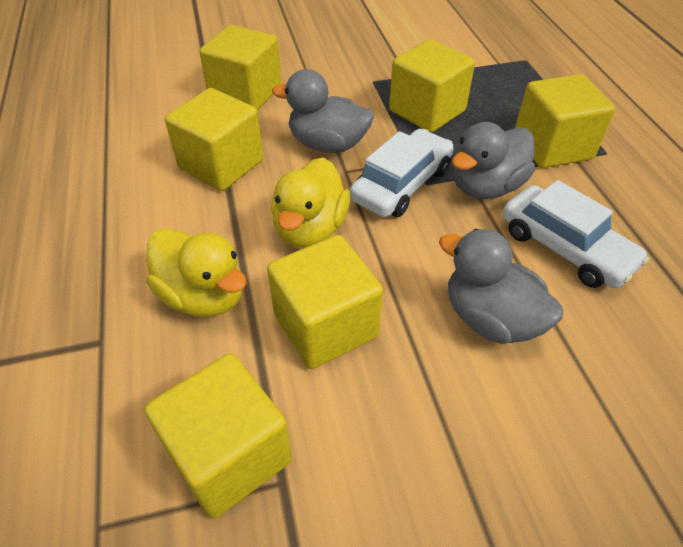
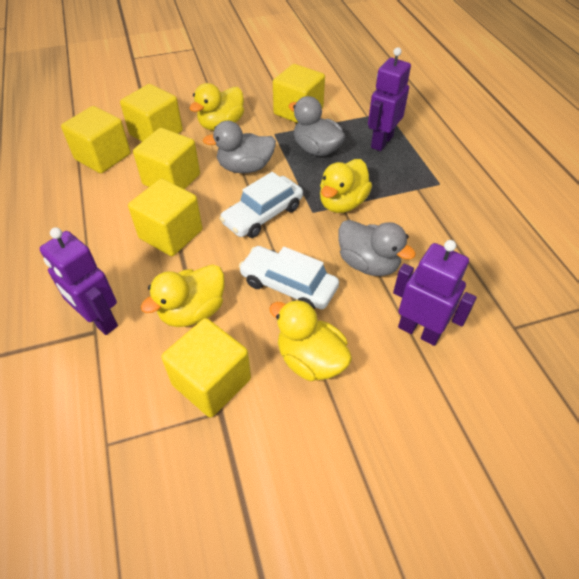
purple robot: none = 0 -> [40,227,118,335] [368,47,411,151] [393,240,477,346] = 3
yellow duck: [146,228,247,317] [271,158,350,248] = 2 -> [141,264,225,327] [189,83,244,130] [269,299,352,381] [320,159,372,213] = 4

